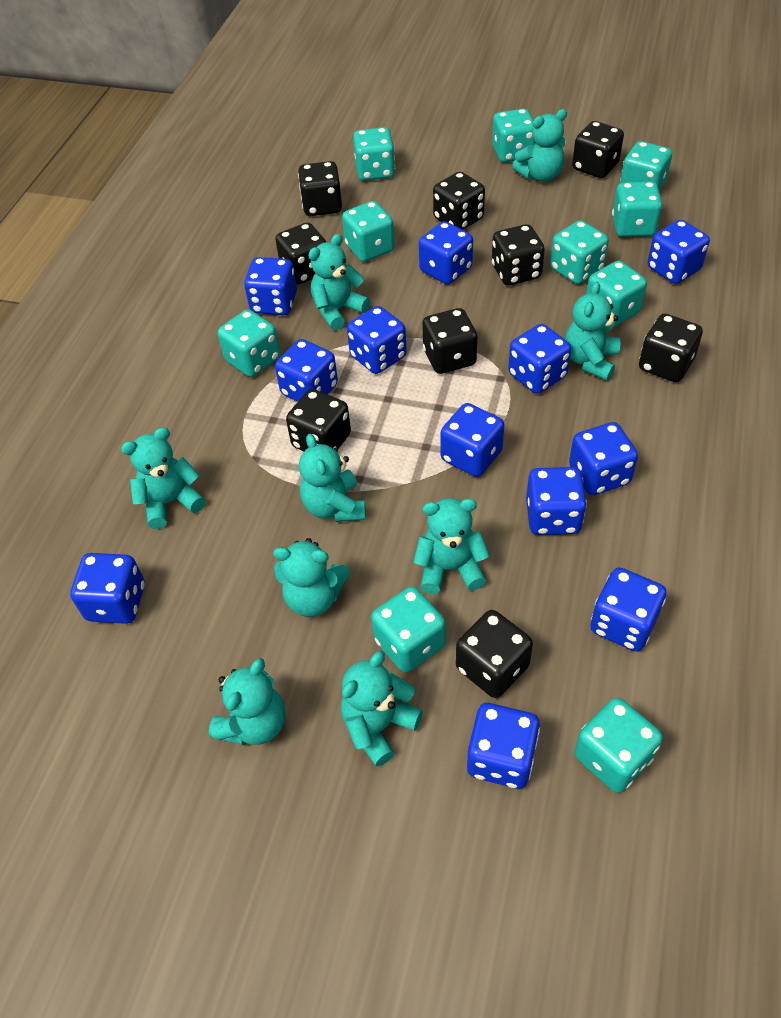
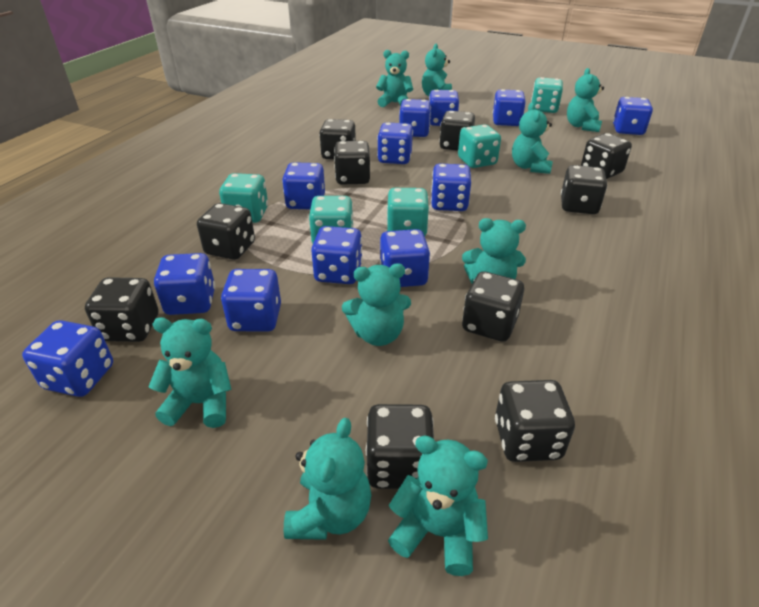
black dice: [275,223,326,284] [286,389,351,451] [298,161,342,216] [422,308,477,374] [433,172,485,230] [456,610,533,698] [492,224,545,286] [572,121,624,178] [639,314,703,382] = 9 -> [85,277,158,342] [197,203,255,260] [319,119,356,160] [334,141,370,185] [366,404,434,489] [439,111,475,151] [462,271,524,342] [495,380,575,462] [561,165,607,214] [581,133,632,179] = 10
turquoise dice: [218,309,280,377] [342,201,395,262] [353,127,395,181] [371,587,446,673] [492,109,536,162] [550,220,609,284] [574,698,663,793] [586,261,647,327] [612,181,662,237] [620,141,672,191] = 10 -> [219,173,268,223] [309,196,354,243] [387,188,429,237] [458,125,501,168] [531,77,563,113] = 5

